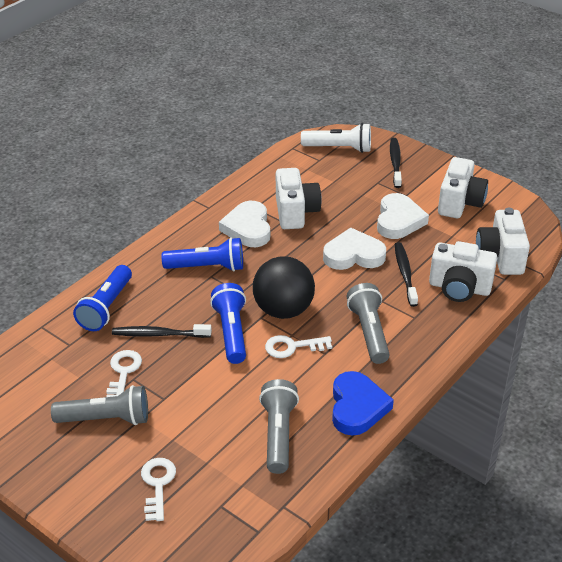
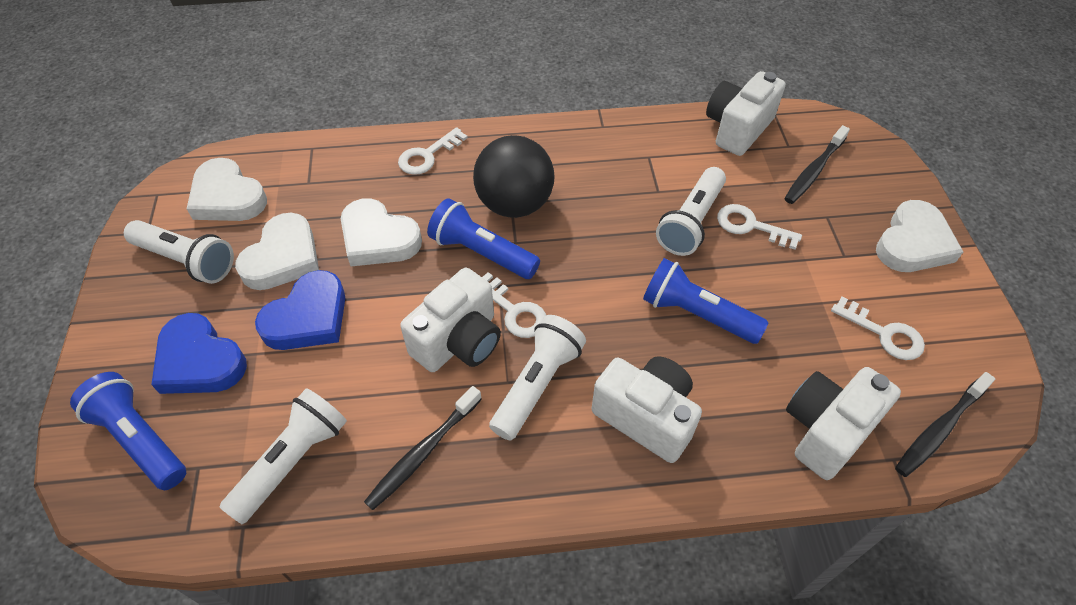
blue heart: [332,371,394,436] = 1 -> [151,313,247,394] [255,270,345,350] = 2
grey flashlight: [51,385,148,425] [259,379,299,474] [347,283,390,364] = 3 -> none = 0
white flashlight: [301,123,371,153] = 1 -> [124,220,234,284] [220,388,347,524] [489,315,586,440] [656,167,726,256] = 4
white heart: [219,201,270,247] [323,227,386,270] [377,193,429,239] = 3 -> [187,158,267,221] [235,213,319,290] [341,198,422,266] [876,200,963,272] = 4
white key: [106,350,142,397] [141,458,176,521] [265,335,332,358] = 3 -> [398,127,468,175] [482,272,546,338] [717,204,802,250] [831,297,925,360] = 4

